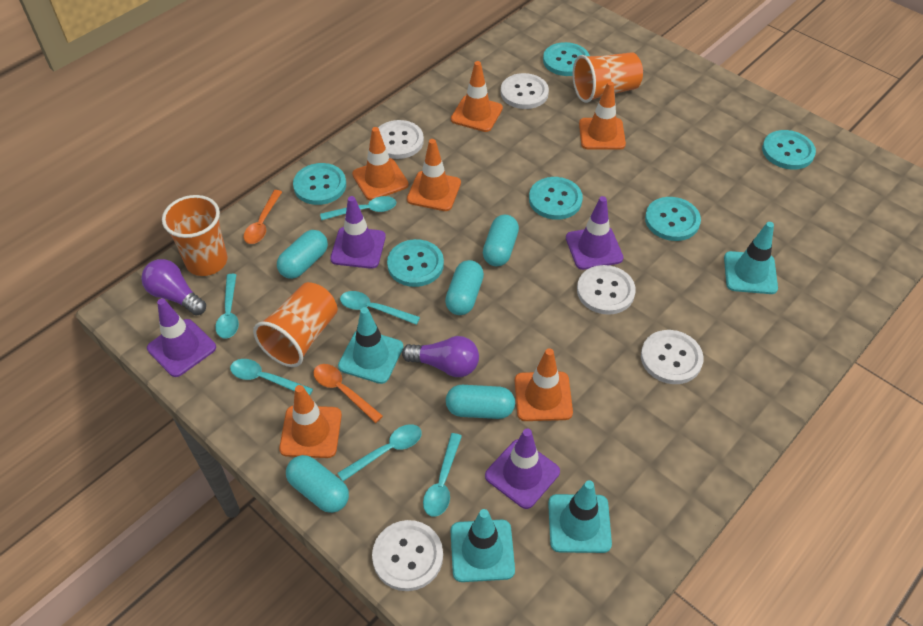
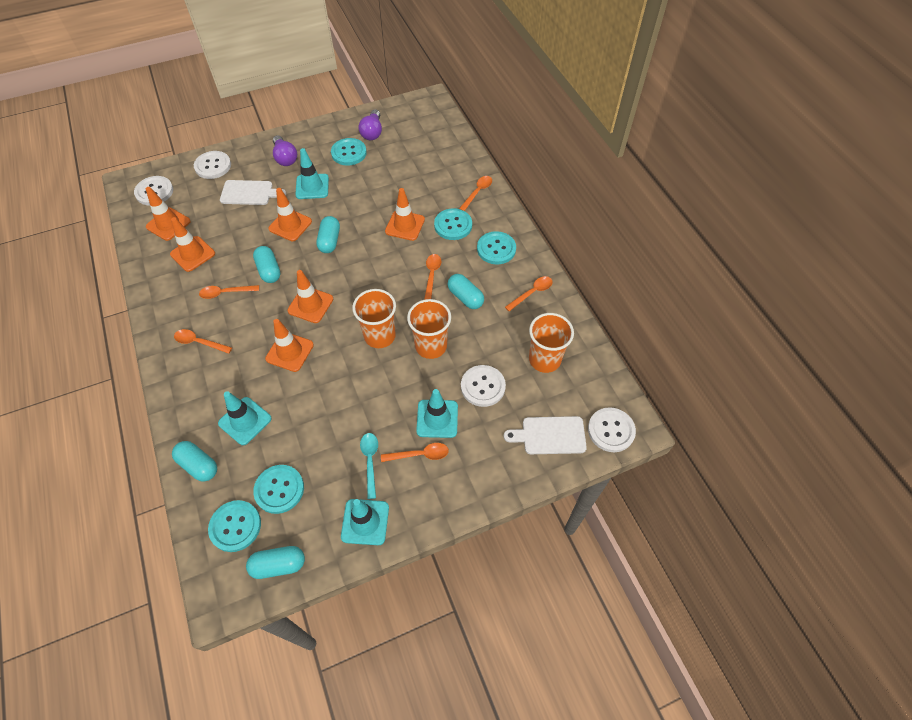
orange spoon: [244,190,282,244] [313,364,383,423] = 2 -> [174,329,232,354] [199,285,259,299] [381,443,449,462] [424,254,441,300] [459,176,492,211] [505,276,553,312] = 6
purple traffic cone: [147,298,216,377] [330,196,386,269] [485,429,560,509] [566,196,623,270] = 4 -> none = 0
turquoise button: [293,163,346,205] [387,239,444,287] [529,177,583,220] [543,42,590,76] [645,197,701,241] [762,130,816,170] = 6 -> [208,500,261,552] [253,465,304,514] [331,138,367,166] [434,208,472,240] [477,231,516,265] = 5
turquoise spoon: [215,274,239,339] [230,359,313,396] [320,196,396,220] [337,424,422,481] [340,291,420,325] [423,433,462,517] = 6 -> [360,433,378,499] = 1
white button: [372,520,443,591] [378,120,424,159] [500,73,549,109] [577,265,636,315] [641,330,704,384] = 5 -> [134,176,173,206] [194,151,231,179] [461,365,506,407] [588,407,636,452] = 4
white cutting board: none = 0 -> [220,180,286,205] [504,416,587,454] = 2

